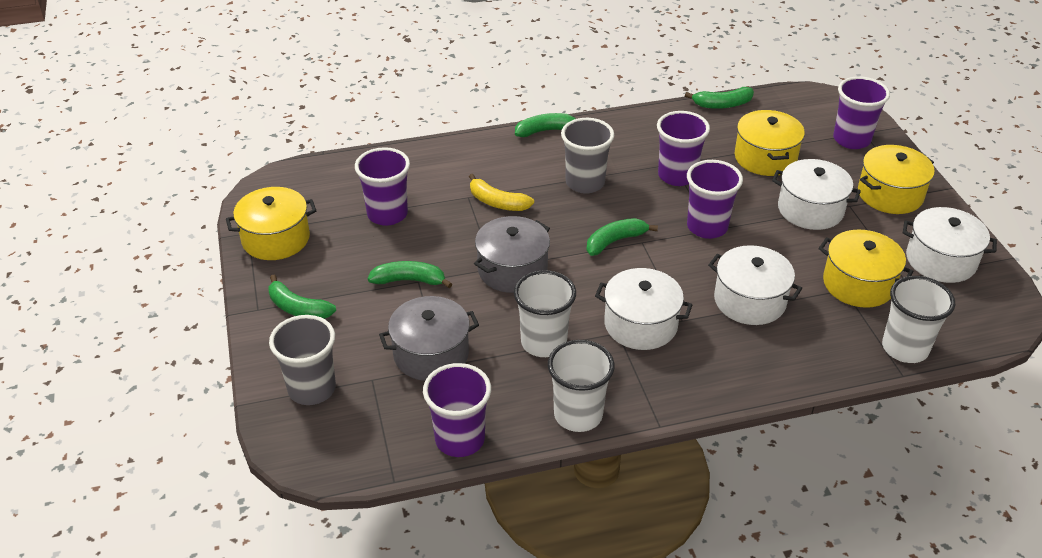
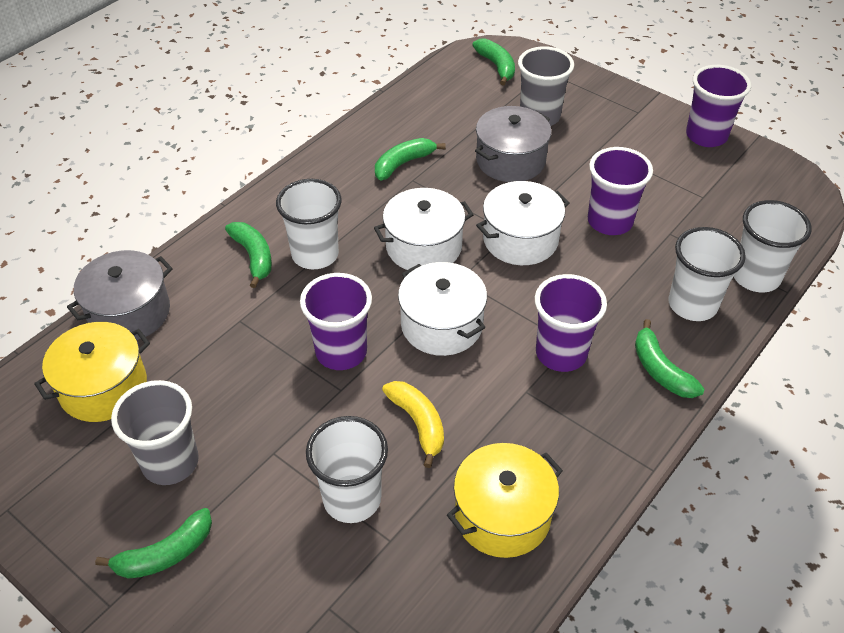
purple cup: [355,147,410,226] [423,363,491,457] [657,111,710,186] [687,160,743,239] [833,76,890,149] = 5 -> [300,273,372,370] [535,274,607,372] [588,147,653,235] [686,65,751,147] = 4
white cup: [514,270,576,357] [548,340,615,432] [882,276,955,363] = 3 -> [276,179,342,269] [306,416,388,523] [668,227,746,321] [733,200,812,292] = 4
white pot: [595,268,692,350] [708,245,802,325] [772,159,861,230] [903,207,997,283] = 4 -> [374,188,474,270] [398,262,487,356] [476,181,569,265] = 3
yellow pot: [226,187,316,260] [735,110,805,176] [819,229,914,308] [858,145,935,214] = 4 -> [34,322,150,422] [447,443,563,558] = 2

